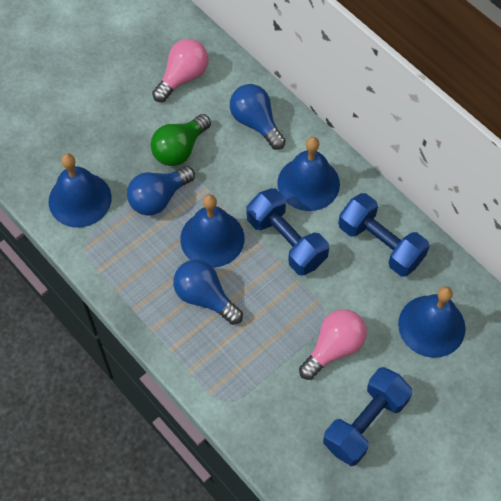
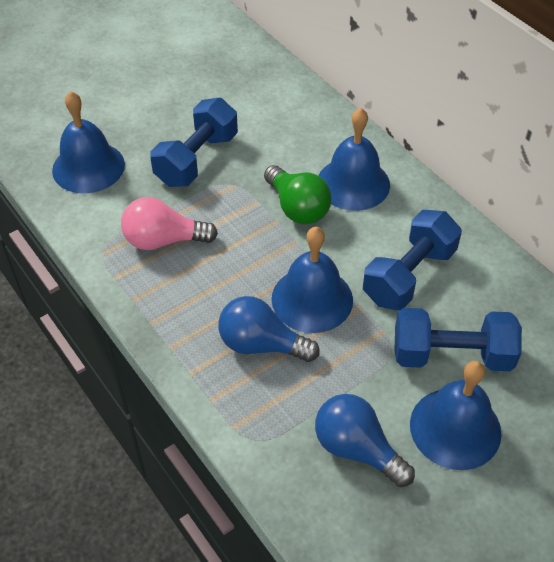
blue light bulb: [127,166,195,216] [173,260,243,325] [230,84,286,150] = 3 -> [218,296,320,362] [315,394,415,487] = 2
pink light bulb: [152,39,209,102] [299,309,367,380] = 2 -> [121,197,218,250] = 1

